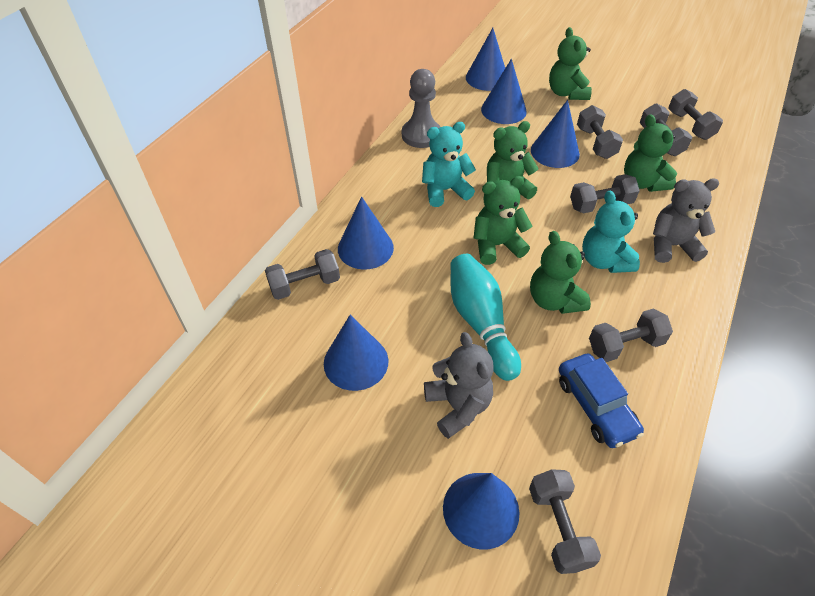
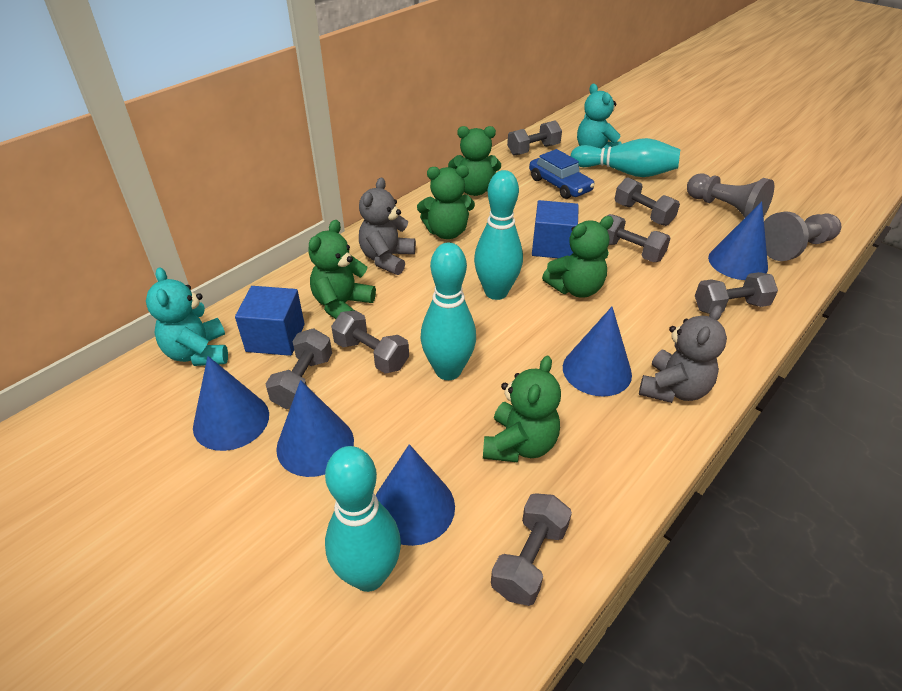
blue cone: [324,315,388,391] [338,197,394,270] [443,473,520,550] [466,28,505,91] [481,59,527,124] [531,100,580,168] = 6 -> [193,356,269,451] [276,380,354,477] [376,444,455,546] [563,307,632,396] [708,201,768,280] = 5
blue cube: none = 0 -> [235,286,305,356] [532,200,579,258] = 2
grey pawn: [402,69,440,148] = 1 -> [687,173,774,218] [764,212,841,261] = 2
turquoise bowling pin: [450,254,521,381] = 1 -> [325,446,401,592] [421,242,476,380] [474,170,523,300] [570,138,680,177] = 4

